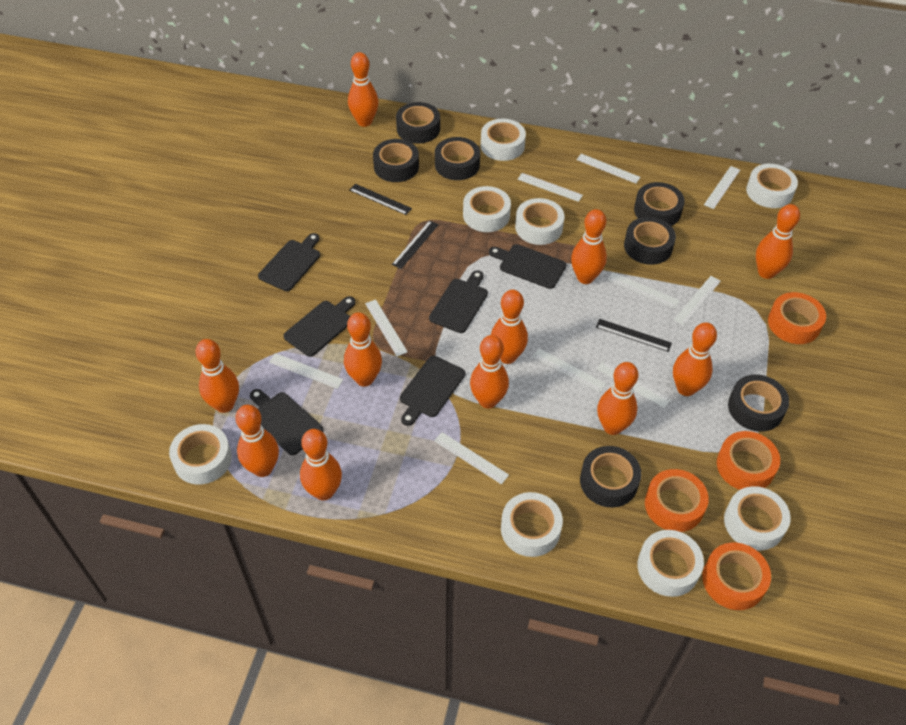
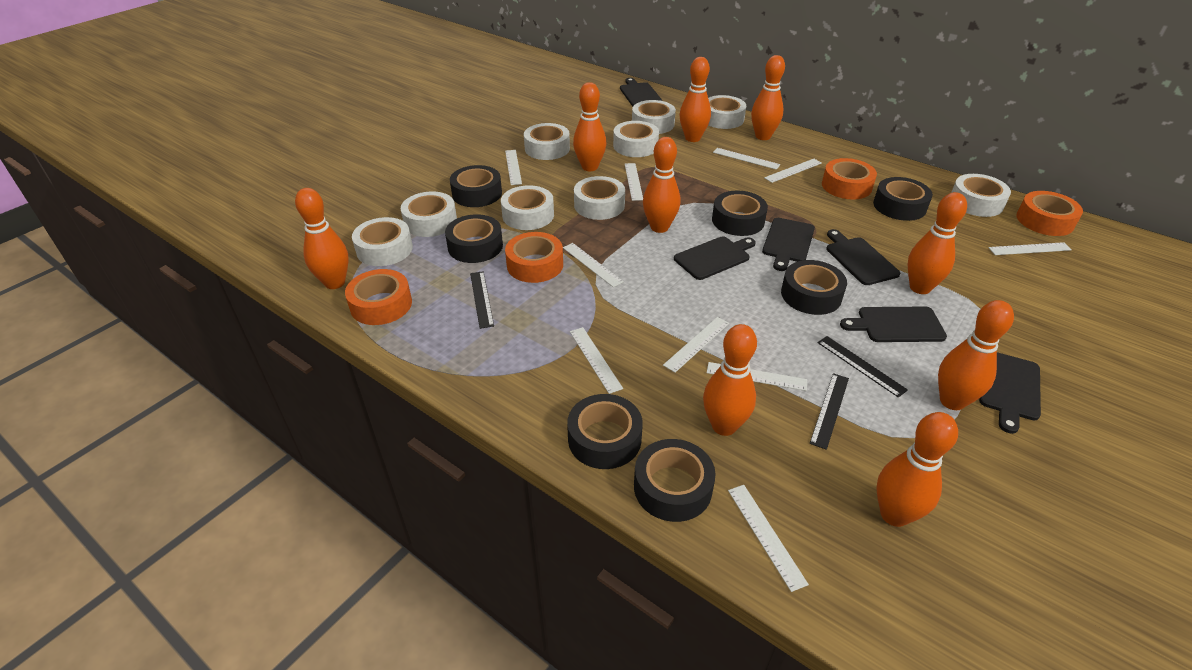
orange bowling pin: [195,339,239,413] [235,405,279,477] [300,429,342,501] [344,312,382,387] [348,52,379,127] [470,335,509,409] [491,290,528,364] [571,209,607,284] [597,362,639,435] [673,322,717,396] [756,204,800,279] = 11 -> [295,188,349,289] [573,82,606,171] [643,137,680,233] [680,57,711,142] [703,324,757,436] [751,55,785,140] [876,412,958,527] [908,192,967,294] [938,300,1014,410] = 9
white tape: [169,424,232,485] [463,186,511,232] [481,119,526,161] [501,492,563,557] [515,198,564,245] [637,530,704,597] [724,486,791,550] [746,164,798,208] = 8 -> [352,217,413,266] [401,191,457,237] [501,185,554,230] [524,123,570,160] [574,176,625,220] [613,121,659,157] [632,100,676,134] [708,95,746,129] [951,174,1011,217] = 9

